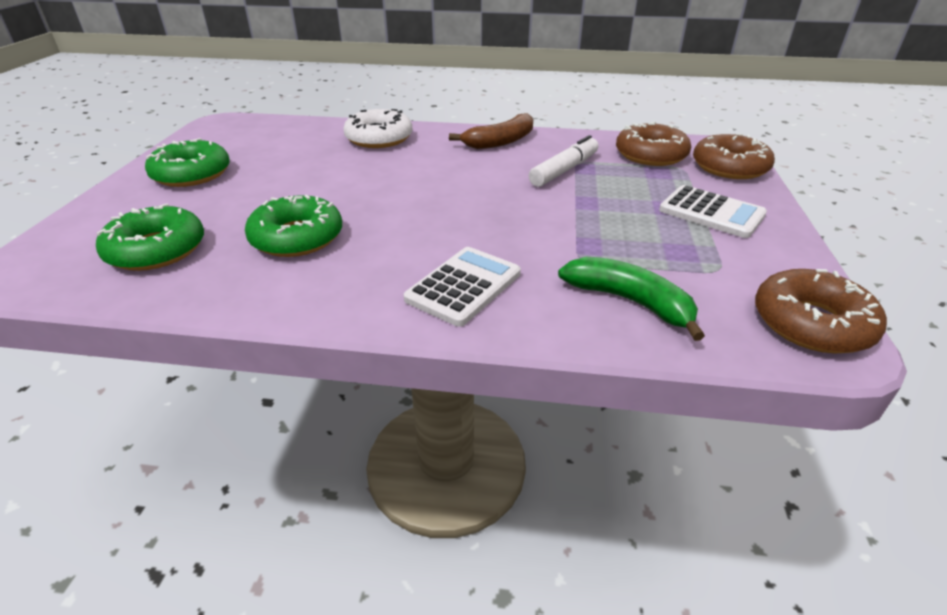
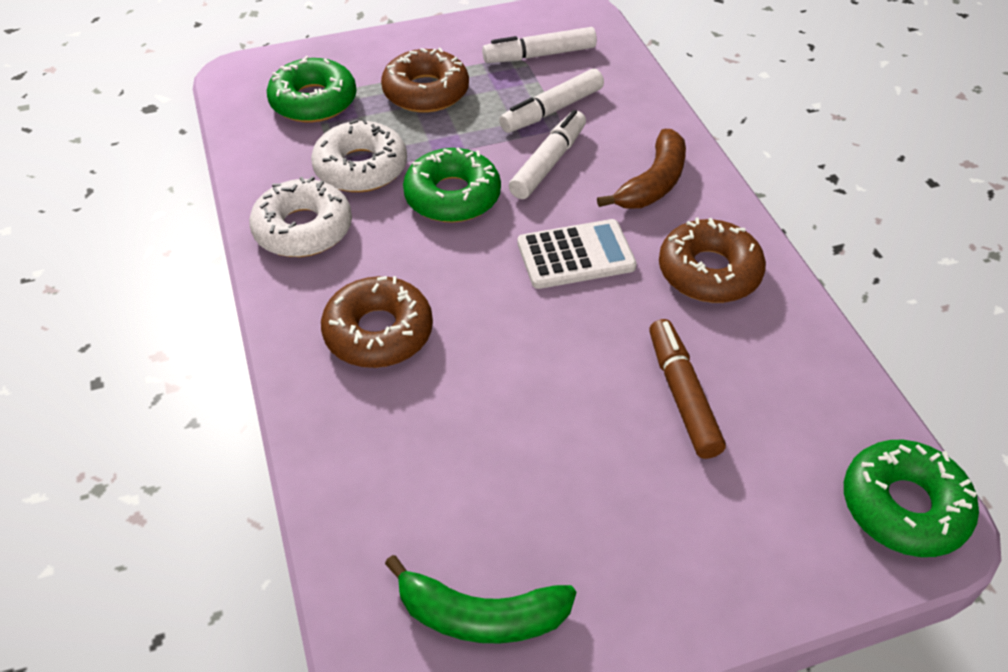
brown marker: none = 0 -> [649,319,726,459] = 1
white calculator: [404,247,521,327] [659,185,767,238] = 2 -> [518,219,637,289] = 1
white donut: [343,109,412,148] = 1 -> [249,176,352,257] [311,118,407,192] = 2
white marker: [529,135,598,187] = 1 -> [482,27,597,63] [499,69,604,133] [509,110,586,199] = 3

